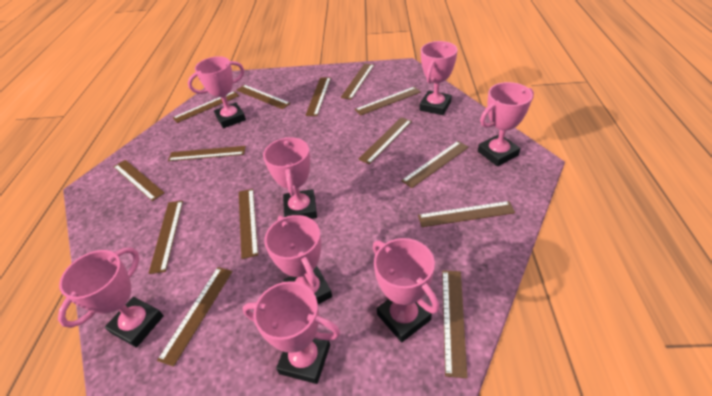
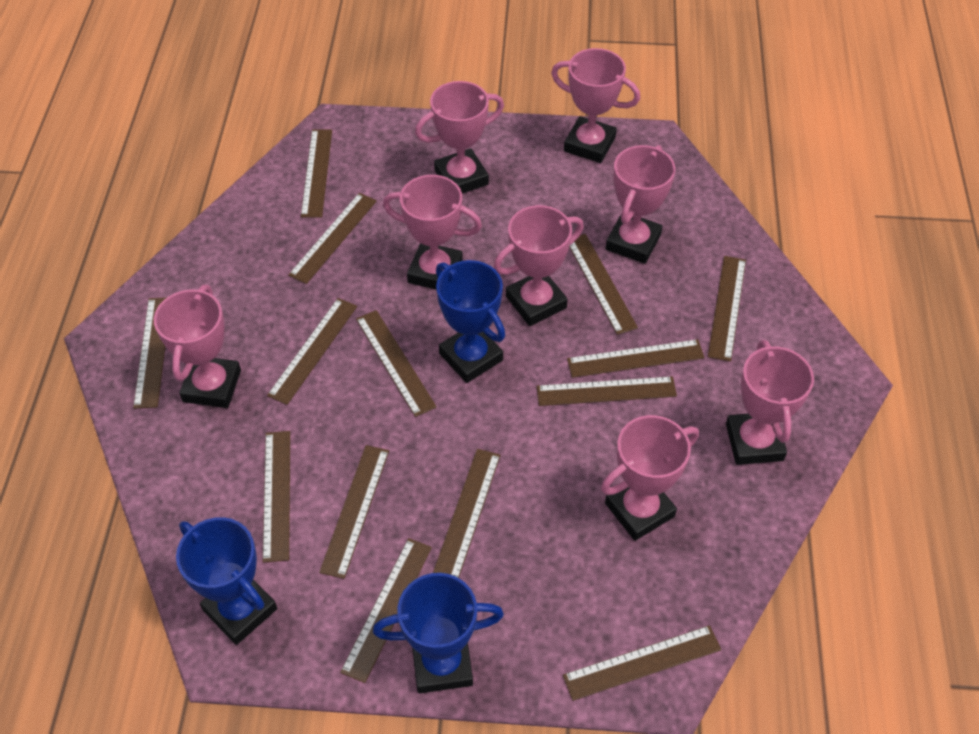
blue trophy: none = 0 -> [176,517,277,645] [373,573,504,693] [436,260,505,383] = 3

